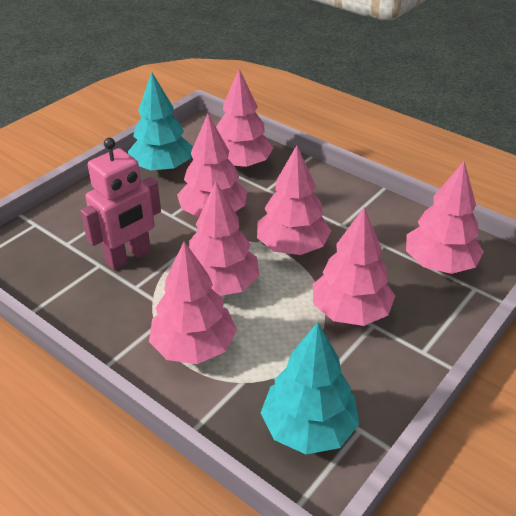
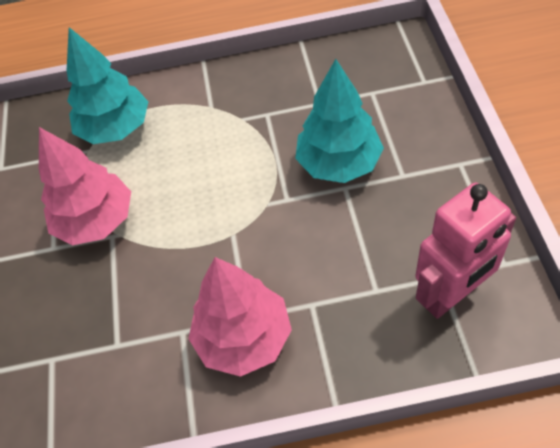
pink tree: [149,241,237,364] [177,114,247,217] [189,182,259,296] [216,69,273,168] [257,145,331,255] [313,207,395,326] [406,161,484,274] = 7 -> [39,127,131,245] [188,257,292,377] = 2

